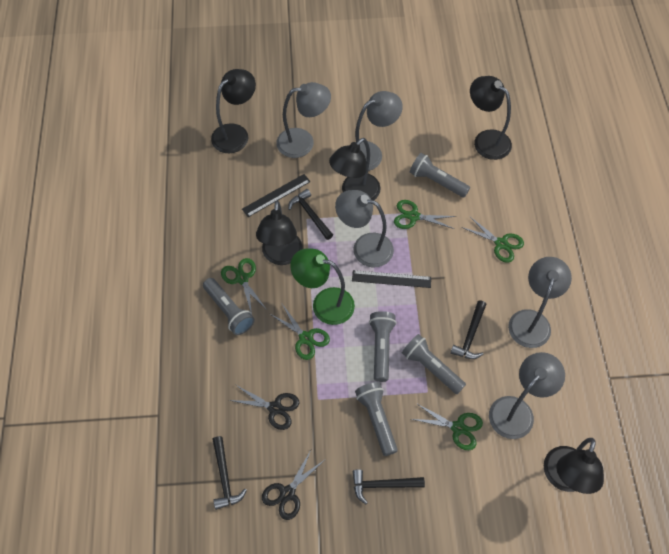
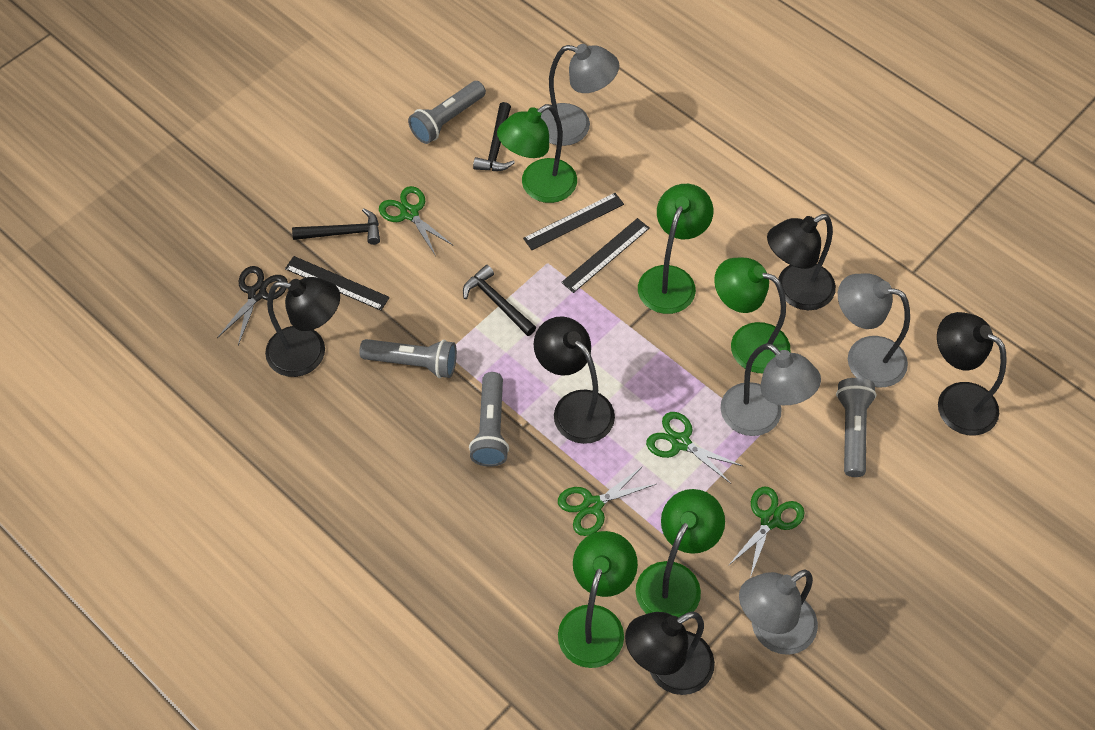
black hammer: [212,436,247,510] [288,189,333,240] [353,469,425,504] [450,300,487,359] = 4 -> [292,208,380,245] [463,265,536,336] [473,102,515,171] = 3
black ruler: [242,174,311,217] [352,270,431,288] = 2 -> [285,256,390,311] [523,193,624,250] [561,218,650,293] = 3
black scissors: [229,385,299,430] [262,450,326,520] = 2 -> [217,266,288,345] = 1
green lamp: [290,248,355,325] = 1 -> [497,104,577,203] [558,531,638,668] [636,489,725,618] [638,184,713,314] [714,257,790,373] = 5
green scissors: [221,258,267,314] [270,304,330,360] [394,200,456,229] [412,403,483,450] [461,216,524,263] = 5 -> [379,186,454,256] [558,465,656,536] [646,412,743,484] [728,487,804,578] = 4
grey flashlight: [203,278,255,335] [355,382,398,456] [369,311,396,382] [402,334,466,394] [410,153,470,198] = 5 -> [359,339,457,378] [408,81,486,144] [469,372,509,467] [836,378,877,477] = 4
grey lamp: [276,82,331,158] [335,190,394,267] [355,91,403,171] [489,352,565,439] [508,257,572,348] = 5 -> [541,44,619,146] [721,343,821,436] [739,570,818,655] [838,274,910,388] = 4

